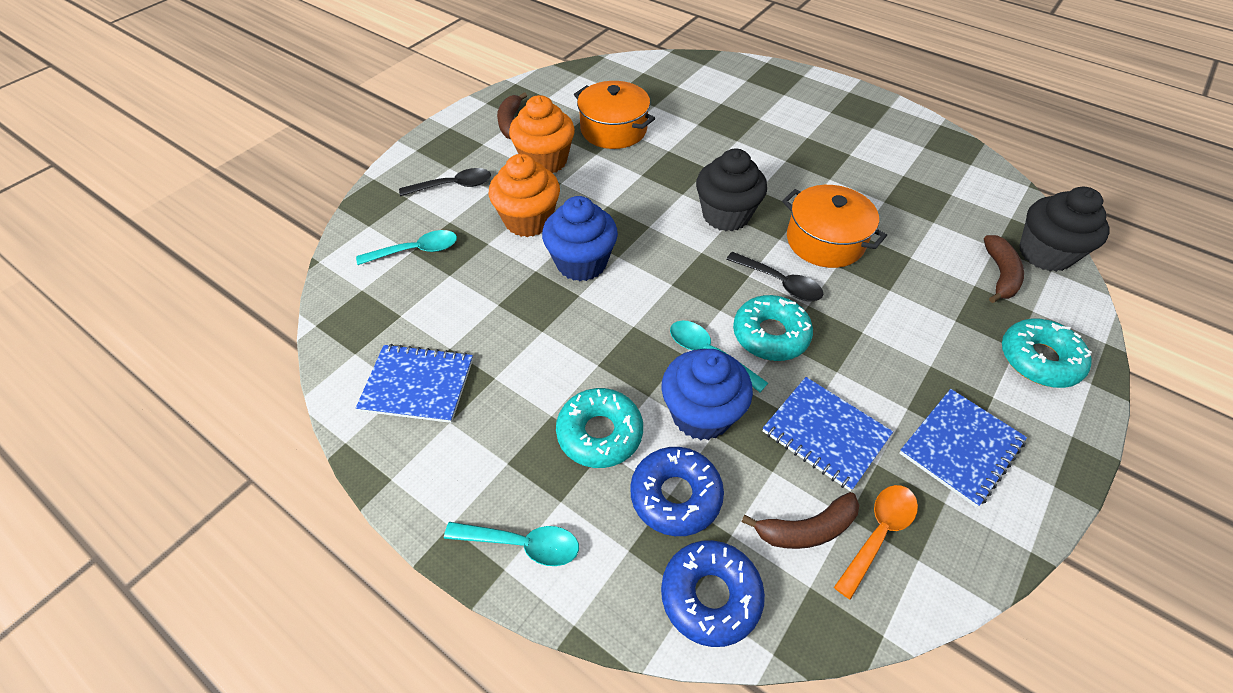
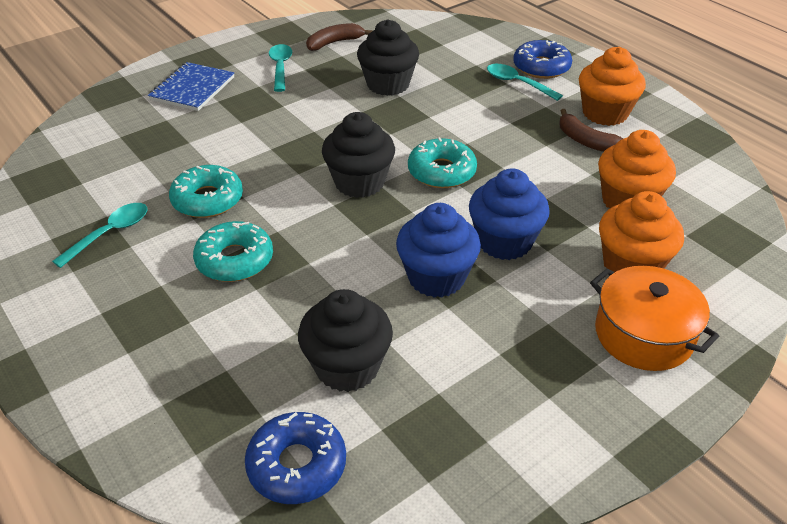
black cupcake: [696,148,767,231] [1019,187,1110,272] = 2 -> [298,289,393,392] [322,112,395,198] [357,19,419,96] = 3
black spoon: [399,168,491,196] [726,252,823,301] = 2 -> none = 0
blue notebook: [356,344,473,423] [763,377,893,491] [899,389,1027,507] = 3 -> [148,62,234,111] = 1
brown banana: [497,92,527,139] [741,492,859,549] [984,235,1024,303] = 3 -> [306,23,373,51] [559,109,623,152] = 2
orange cupcake: [489,154,560,237] [509,95,575,173] = 2 -> [579,47,646,126] [598,130,676,208] [599,191,684,272] = 3
orange pot: [574,81,655,149] [782,185,887,268] = 2 -> [590,266,719,371] = 1
orange spoon: [834,485,918,600] = 1 -> none = 0

